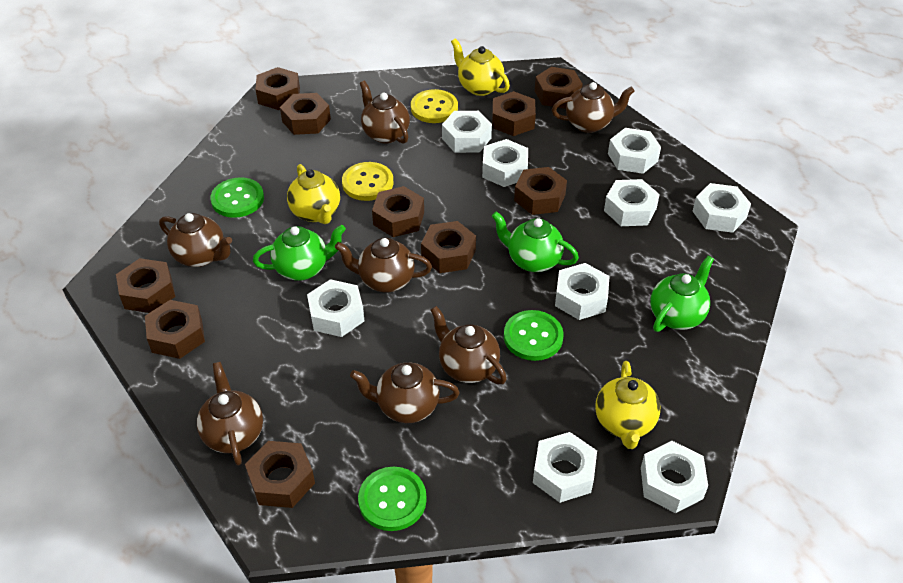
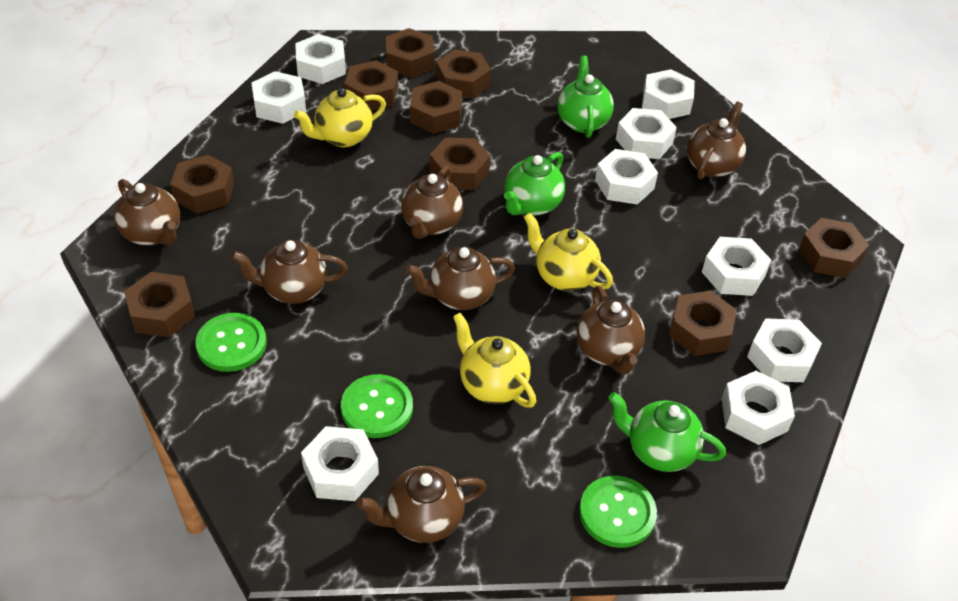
brown nut: [116,258,175,313] [145,300,205,359] [245,441,315,508] [256,67,300,110] [280,93,331,135] [372,186,424,237] [421,221,476,273] [492,91,536,136] [514,167,567,215] [535,67,583,109] = 10 -> [124,272,195,337] [170,155,234,214] [344,60,398,111] [386,28,434,78] [410,81,462,134] [430,138,490,190] [436,49,491,99] [669,291,737,356] [799,218,869,278] = 9
yellow button: [342,162,394,201] [411,89,458,123] = 2 -> none = 0

